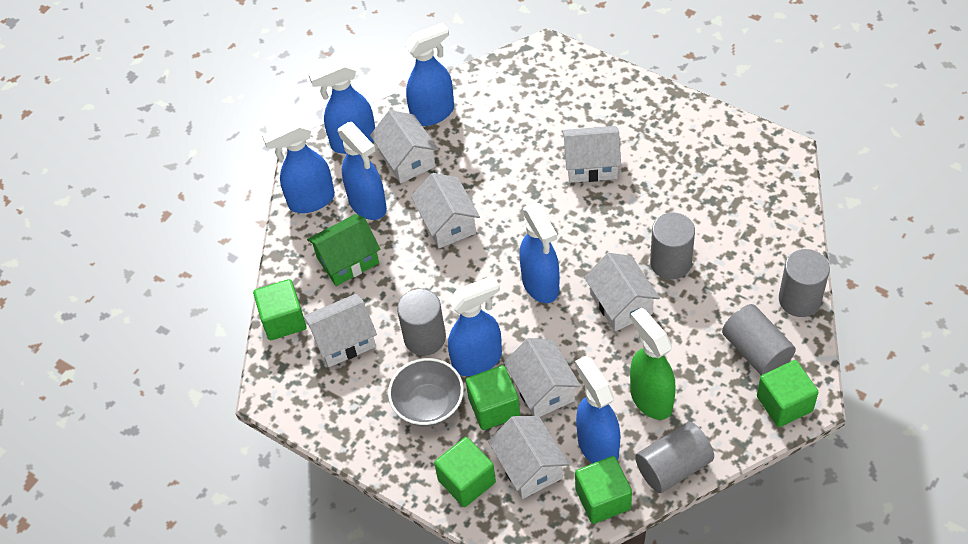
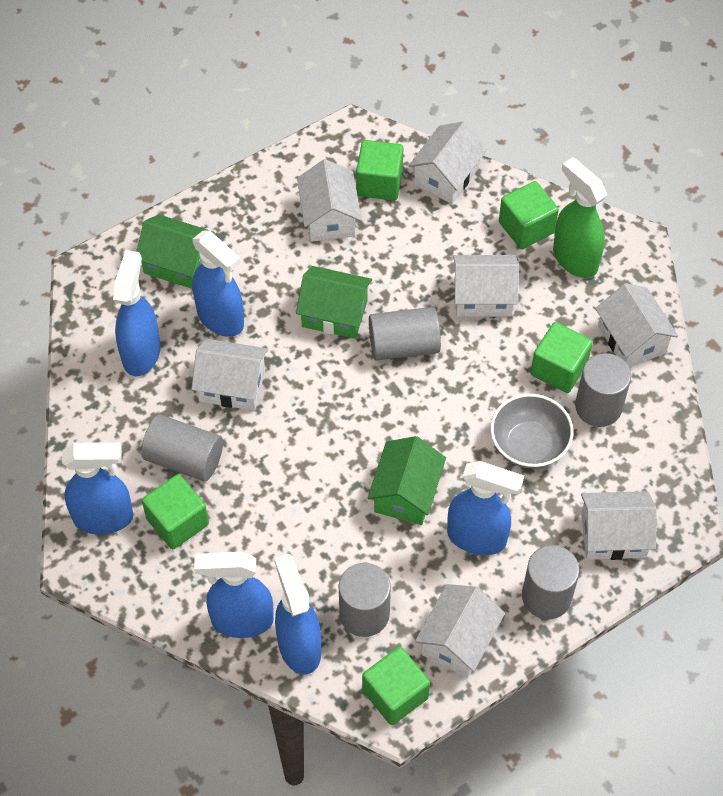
blue spray bottle: [262,120,335,213] [308,59,375,154] [338,122,387,220] [405,22,454,126] [448,275,502,376] [519,202,560,303] [575,356,621,464] = 7 -> [62,443,133,534] [113,250,160,376] [192,230,244,337] [194,552,274,638] [274,554,322,675] [447,461,524,555] = 6
green house: [307,214,381,286] = 1 -> [136,214,215,289] [296,266,372,339] [367,436,446,525] = 3

